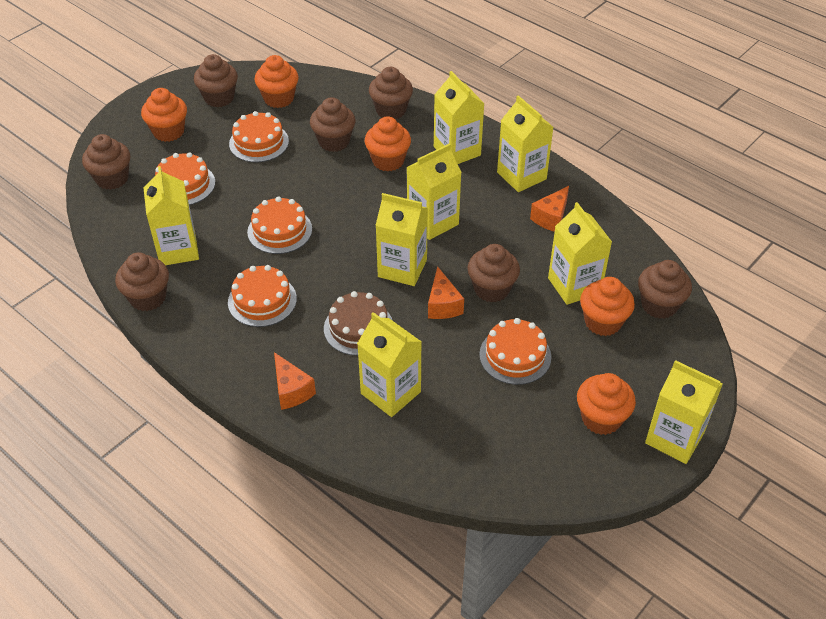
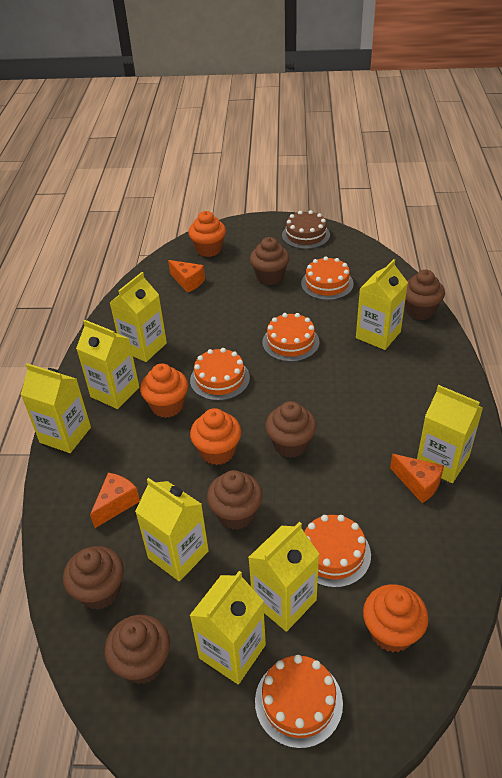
brown cupcake: [82,134,130,190] [115,253,169,311] [194,54,238,107] [310,97,356,152] [369,67,413,119] [467,244,520,302] [638,260,692,319] = 7 -> [63,546,124,610] [105,615,170,684] [207,470,263,530] [250,237,290,285] [265,401,317,458] [405,270,445,320] = 6
orange cupcake: [141,88,187,142] [255,55,298,108] [365,116,411,172] [577,373,636,435] [580,277,635,336] = 5 -> [140,363,188,418] [188,211,226,257] [190,408,241,465] [363,584,429,652] = 4

